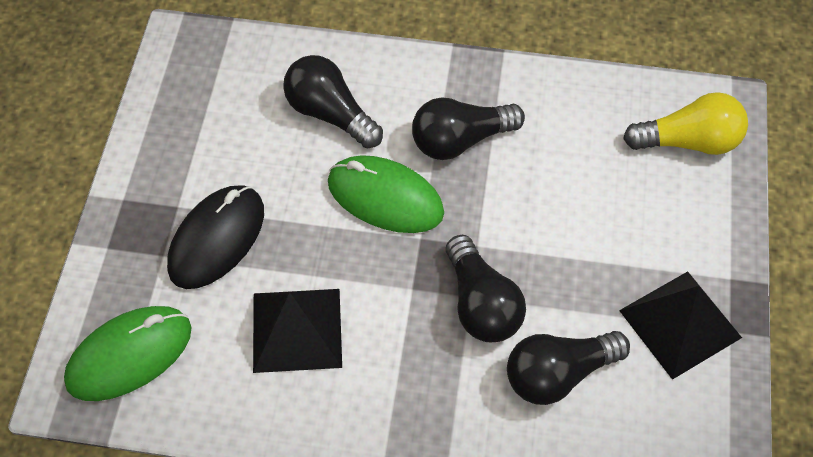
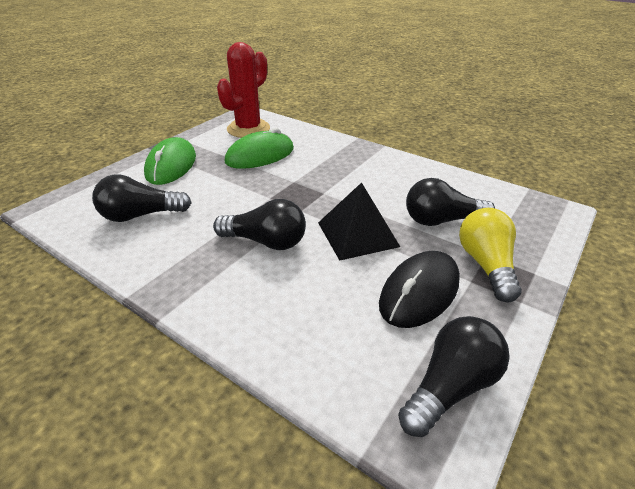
black pyramid: [253,289,342,373] [619,271,742,380] = 2 -> [318,182,400,261] = 1
red cactus: none = 0 -> [217,42,270,138] = 1

